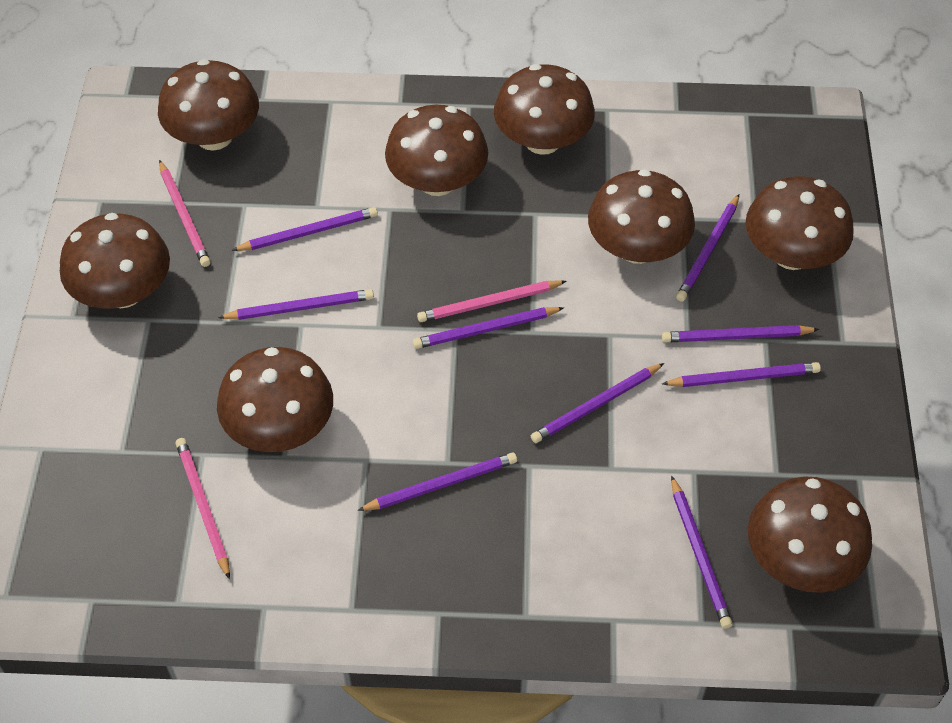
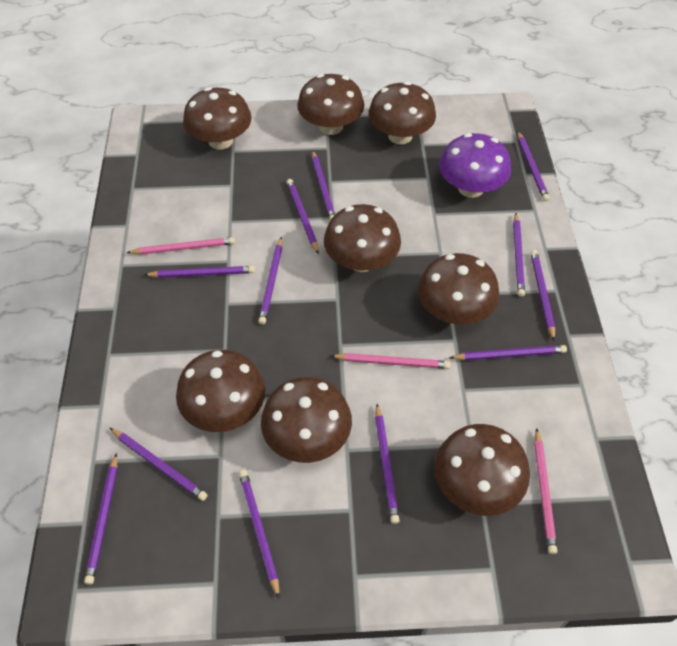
purple mushroom: none = 0 -> [439,133,511,198] = 1
purple pencil: [218,289,374,320] [232,207,378,251] [357,452,517,511] [413,307,564,349] [531,363,664,443] [662,325,820,342] [662,362,821,387] [671,475,733,629] [676,194,739,302] = 9 -> [84,453,118,585] [110,428,208,501] [144,266,255,278] [239,470,280,598] [258,237,282,325] [287,179,319,254] [312,150,335,220] [375,404,400,524] [449,345,567,361] [513,213,525,297] [518,131,550,201] [530,250,555,341] = 12

